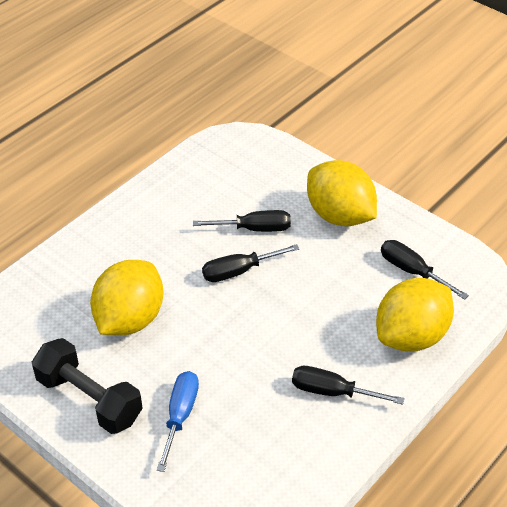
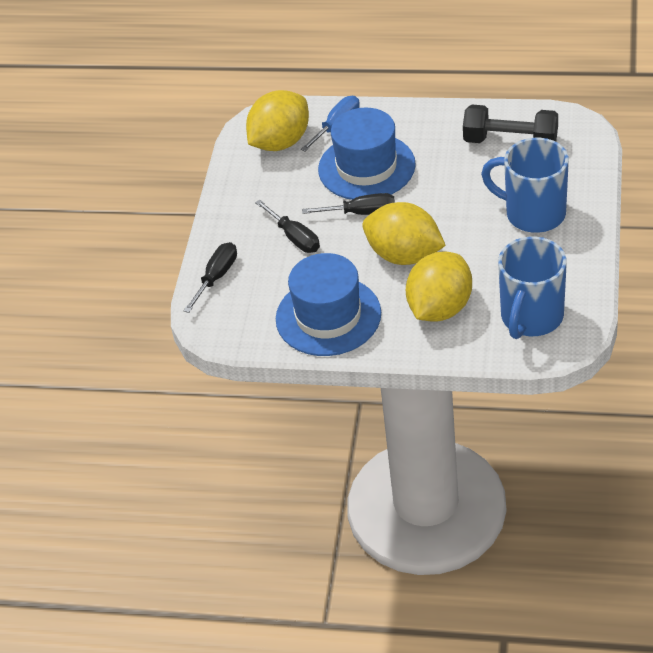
black screwdriver: [193,210,291,232] [202,244,299,282] [292,366,404,405] [381,240,469,300] = 4 -> [183,242,237,313] [255,200,320,253] [302,193,395,215] = 3
blue hat: none = 0 -> [276,253,381,356] [318,108,416,200] = 2
blue mug: none = 0 -> [481,138,569,233] [498,237,567,339] = 2

